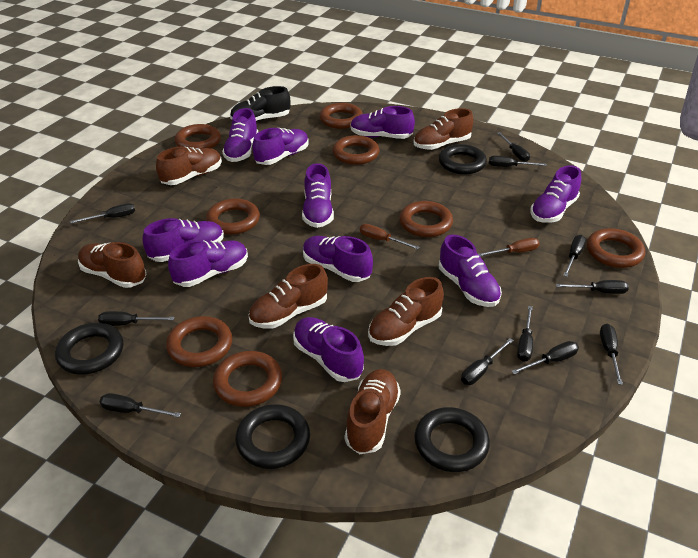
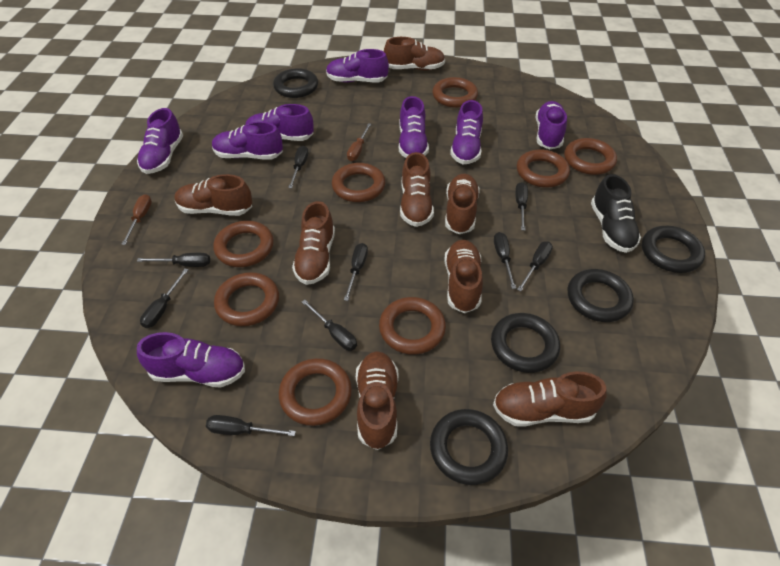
black ring: [55,323,123,375] [235,404,310,469] [414,407,490,472] [439,144,487,174] = 4 -> [273,68,318,98] [430,409,508,485] [491,313,560,373] [568,269,634,322] [642,226,705,273] = 5
black screwdriver: [70,203,135,223] [98,311,174,326] [100,393,181,418] [461,338,514,385] [489,156,547,167] [497,132,530,162] [511,341,579,374] [517,306,533,362] [556,280,629,294] [563,235,586,277] [600,324,623,385] = 11 -> [137,253,210,267] [140,268,189,328] [206,415,296,436] [288,146,308,188] [302,300,357,351] [344,243,368,301] [494,232,516,289] [515,182,528,231] [517,241,553,291] = 9
brown shoe: [78,242,147,288] [156,147,222,185] [248,264,328,329] [345,369,401,454] [368,277,444,346] [413,108,473,150] = 6 -> [175,174,252,216] [292,201,335,285] [356,351,398,450] [384,37,445,70] [400,152,434,227] [444,240,483,313] [445,174,480,234] [493,371,607,427] = 8
purple shoe: [143,218,224,262] [168,241,248,287] [222,108,258,162] [252,128,309,165] [293,317,364,382] [302,163,334,228] [303,236,373,282] [350,106,415,139] [439,235,502,307] [530,165,581,223] = 10 -> [137,108,183,174] [137,332,245,387] [212,122,283,160] [246,104,314,141] [326,49,389,82] [399,96,429,158] [450,100,483,164] [536,101,567,149] = 8

